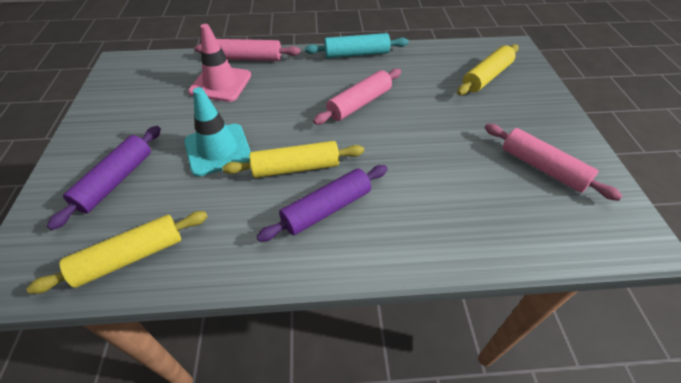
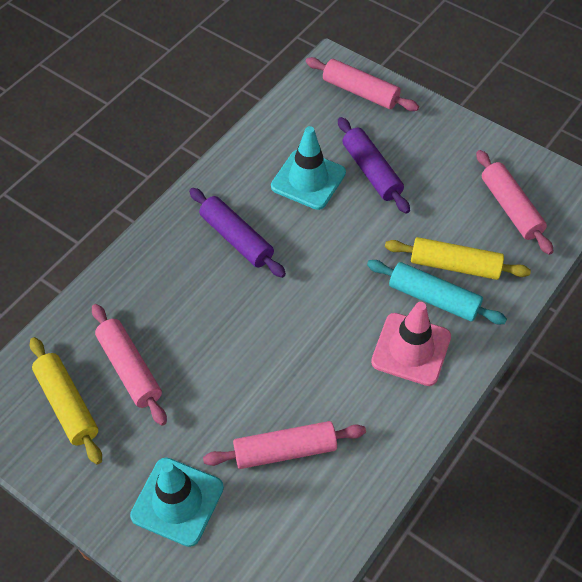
pink rolling pin: [194,39,301,61] [313,69,401,125] [485,124,622,201] = 3 -> [92,304,167,426] [203,421,366,469] [306,57,419,111] [476,150,554,255] = 4
turquoise traffic cone: [184,87,251,177] = 1 -> [130,457,224,547] [271,126,346,210] = 2
yellow rolling pin: [27,211,208,294] [222,141,364,178] [457,44,519,95] = 3 -> [30,337,102,464] [385,237,531,280] = 2

